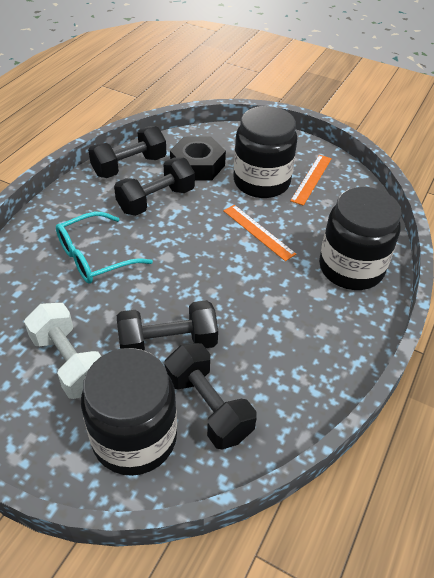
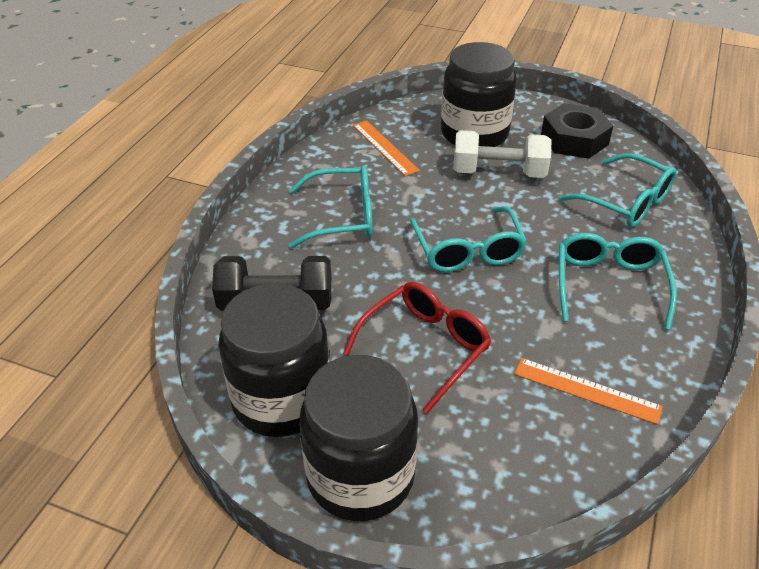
black dumbbell: [88,126,166,178] [114,157,195,216] [117,300,218,351] [164,343,257,450] = 4 -> [212,256,331,311] = 1
red glasses: none = 0 -> [343,282,491,414] = 1
turquoise glasses: [56,212,153,284] = 1 -> [288,165,373,248] [410,206,527,272] [559,153,677,227] [559,233,677,330] = 4

